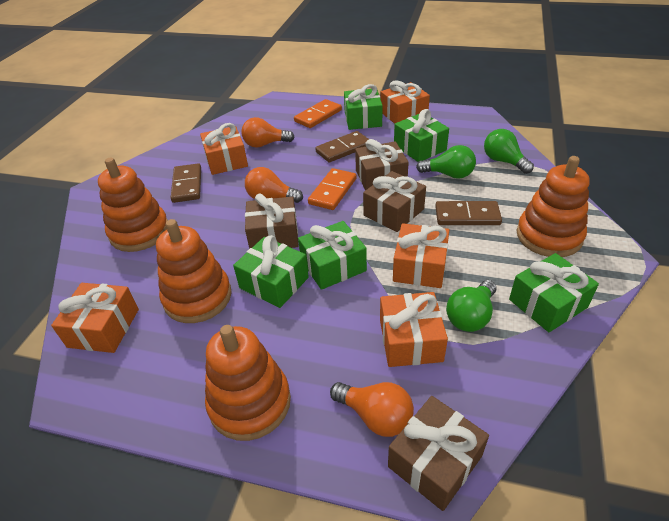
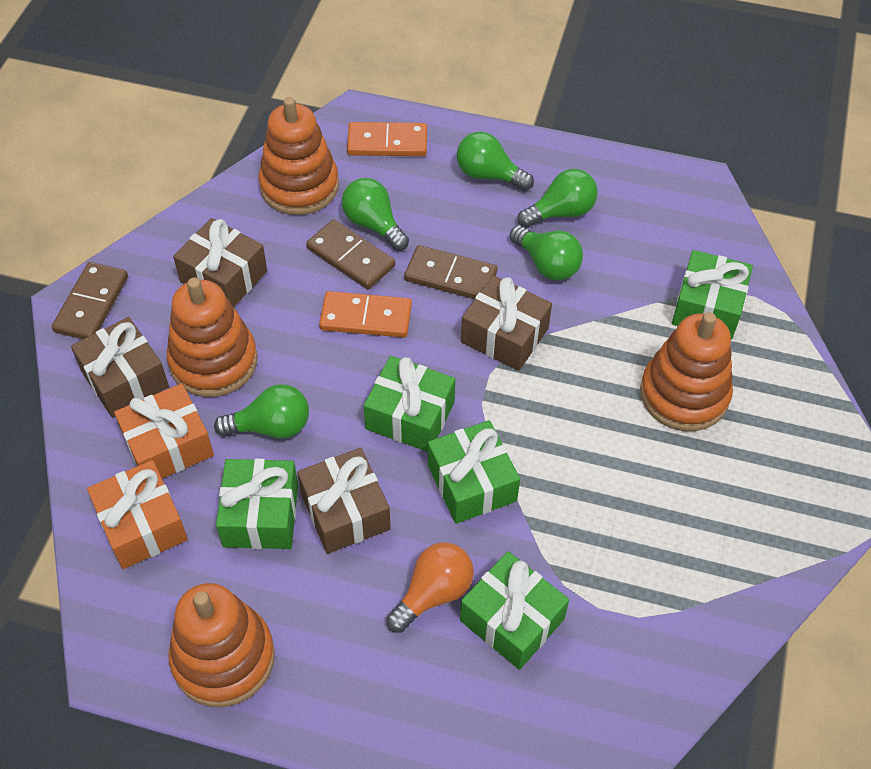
green light bulb: [416,145,476,179] [446,280,497,332] [484,129,534,174] = 3 -> [214,384,309,439] [342,178,409,251] [456,132,534,191] [510,225,583,281] [517,169,598,228] = 5
orange gift: [51,283,139,353] [200,123,248,175] [380,81,430,124] [380,292,448,367] [393,223,449,288] = 5 -> [87,460,188,569] [114,383,214,479] = 2
orange light bulb: [241,117,294,148] [245,167,303,203] [330,382,414,437] = 3 -> [386,542,474,633] = 1

